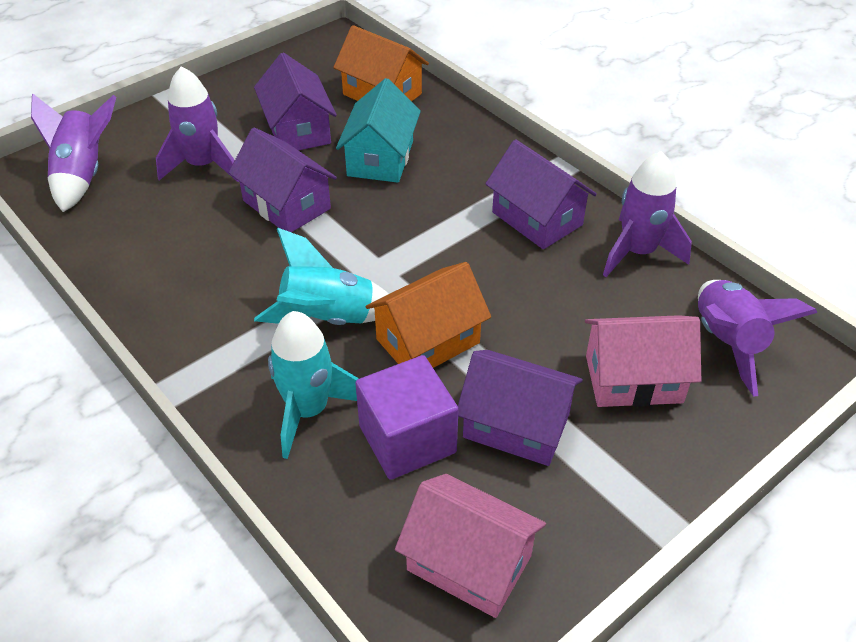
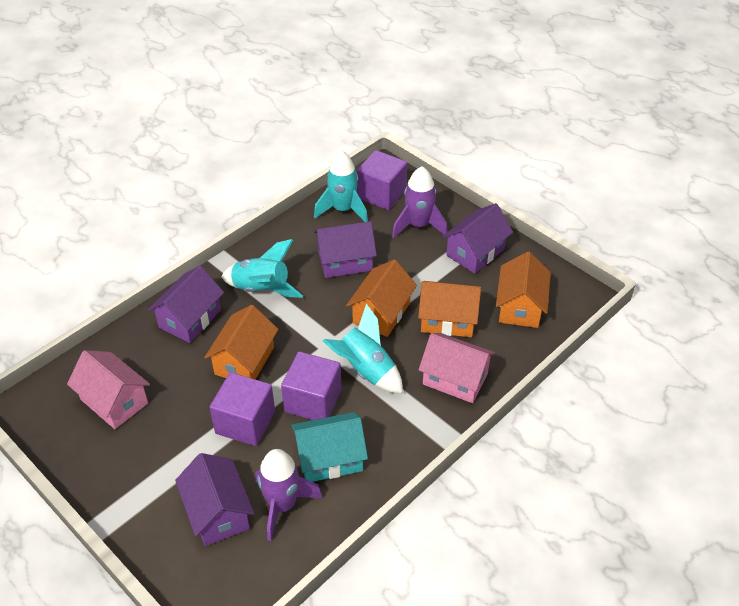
orange house: [333,25,429,102] [366,262,491,368] = 2 -> [204,305,278,379] [346,260,417,337] [418,281,481,337] [496,252,551,328] = 4
purple cube: [355,355,459,480] = 1 -> [209,372,275,446] [281,352,341,420] [357,150,407,210] = 3
purple rocket: [31,93,116,212] [156,66,239,182] [603,151,692,277] [698,280,818,397] = 4 -> [255,449,322,541] [392,166,447,238] = 2
turquoise rocket: [254,228,389,325] [268,311,359,459] = 2 -> [221,239,303,298] [314,150,368,222] [323,304,403,394] = 3

